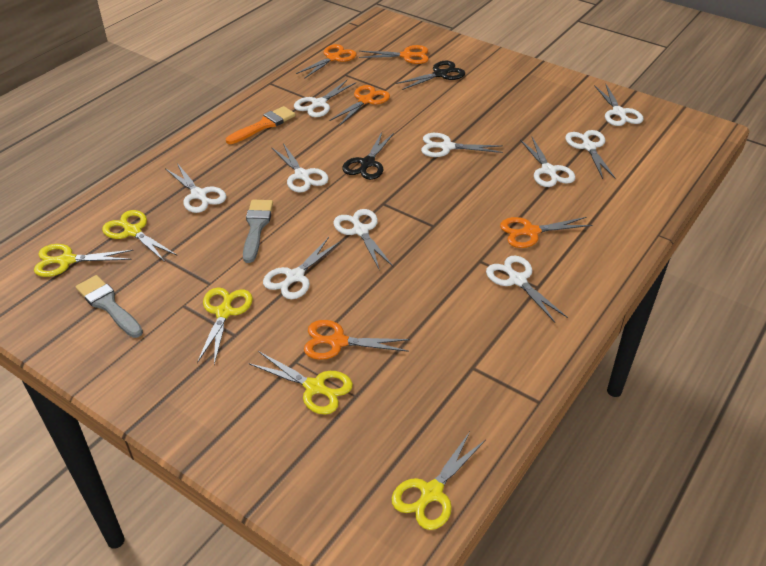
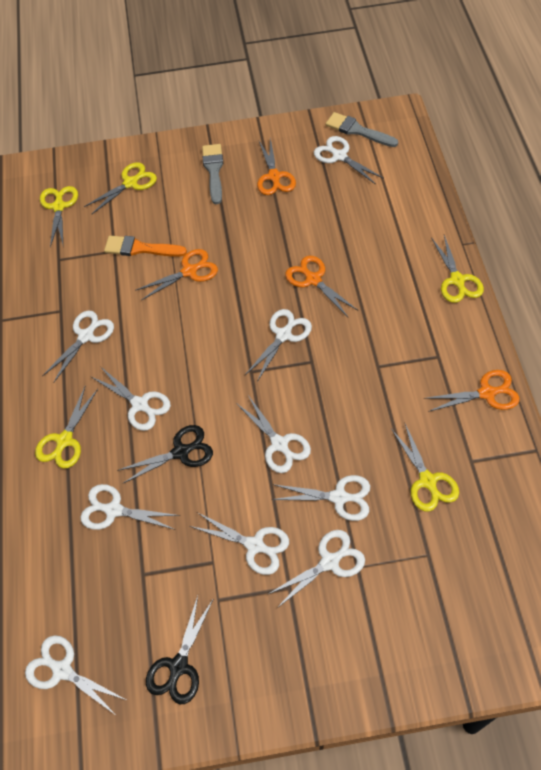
orange scissors: [296,44,357,79] [304,320,410,360] [330,85,390,126] [359,45,429,64] [500,217,592,248] = 5 -> [135,249,218,300] [257,137,296,195] [285,256,357,317] [424,370,520,412] = 4

